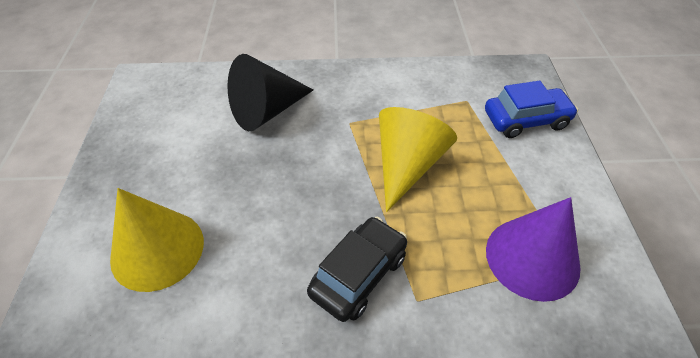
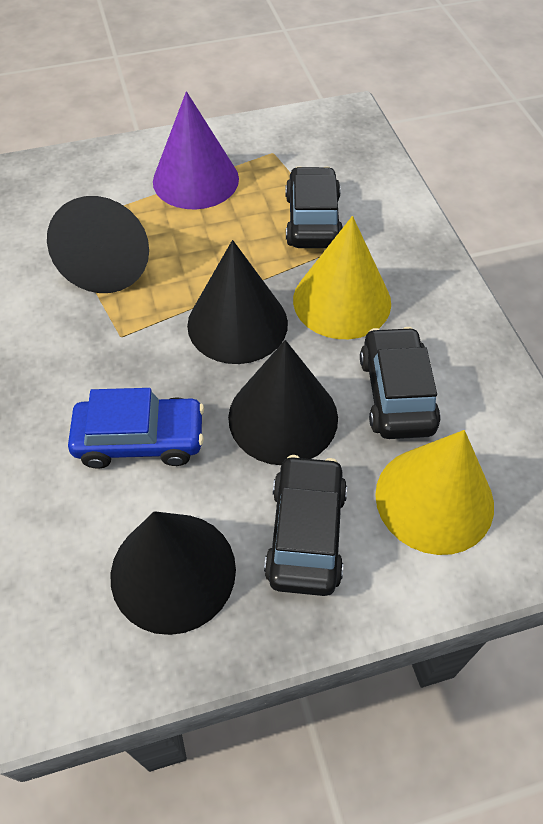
black car: [307,217,407,322] = 1 -> [264,455,347,596] [285,167,343,248] [360,327,440,439] = 3
black cone: [227,54,313,131] = 1 -> [47,196,149,293] [111,511,236,635] [187,240,288,364] [228,340,338,465] = 4

